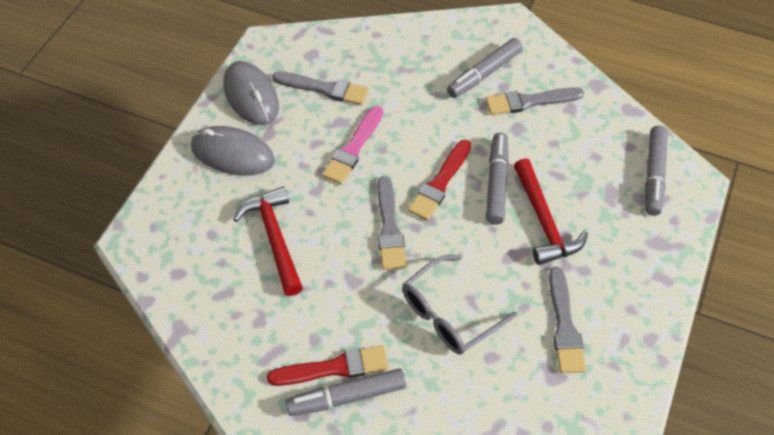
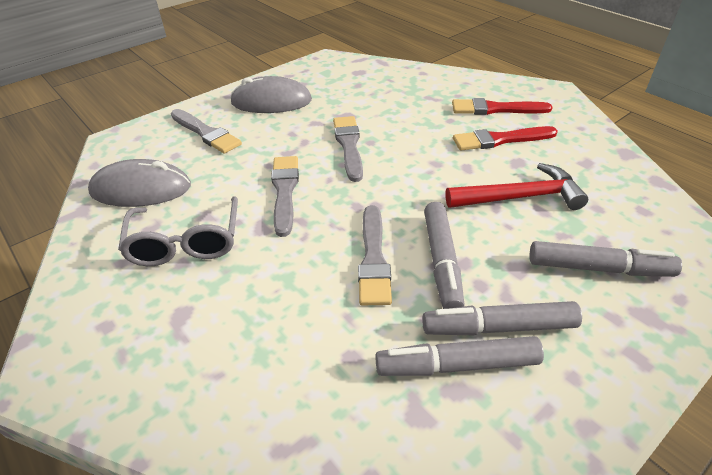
pink brush: [322,106,383,184] = 1 -> none = 0
red hammer: [233,186,303,296] [514,158,588,265] = 2 -> [445,163,588,210] = 1

